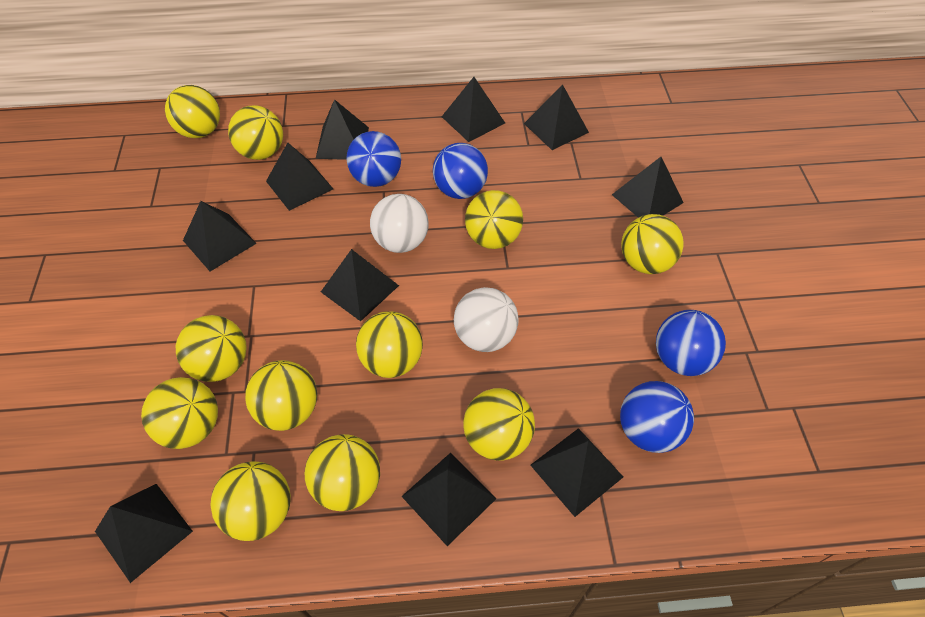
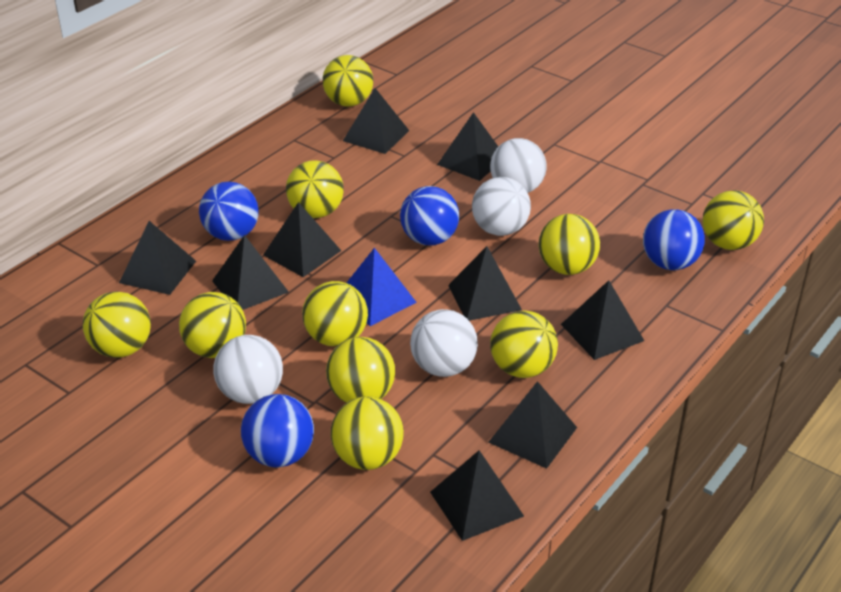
black pyramid: [95,484,193,583] [183,201,257,271] [266,143,333,211] [315,99,369,160] [321,249,399,321] [401,453,497,546] [442,77,505,142] [524,84,589,150] [531,428,623,517] [612,157,684,218] = 10 -> [119,221,196,295] [212,235,289,310] [263,202,341,277] [343,88,409,154] [430,450,524,541] [437,112,498,181] [448,246,522,321] [488,381,577,469] [561,280,644,360] = 9
blue pyramid: none = 0 -> [347,248,417,326] = 1
white ball: [370,194,429,253] [454,287,519,352] = 2 -> [213,335,283,404] [410,309,478,377] [472,177,531,236] [490,138,547,193] = 4
yellow ball: [141,377,218,449] [165,85,220,138] [176,315,247,382] [210,462,291,541] [228,105,283,160] [245,360,317,431] [304,434,380,511] [356,311,423,378] [463,388,535,461] [465,190,523,249] [621,214,684,274] = 11 -> [83,291,151,358] [179,292,246,358] [286,160,344,218] [302,281,368,347] [323,55,373,107] [326,337,395,403] [331,396,404,470] [490,310,558,378] [539,214,600,275] [702,190,764,250] = 10

